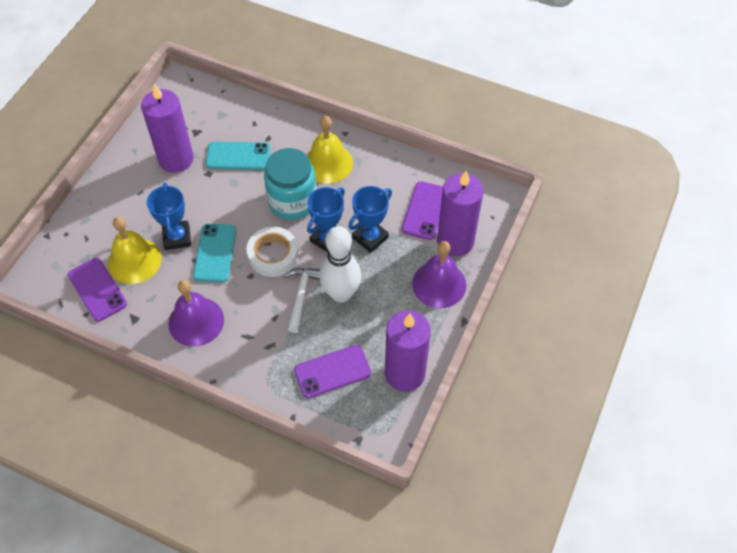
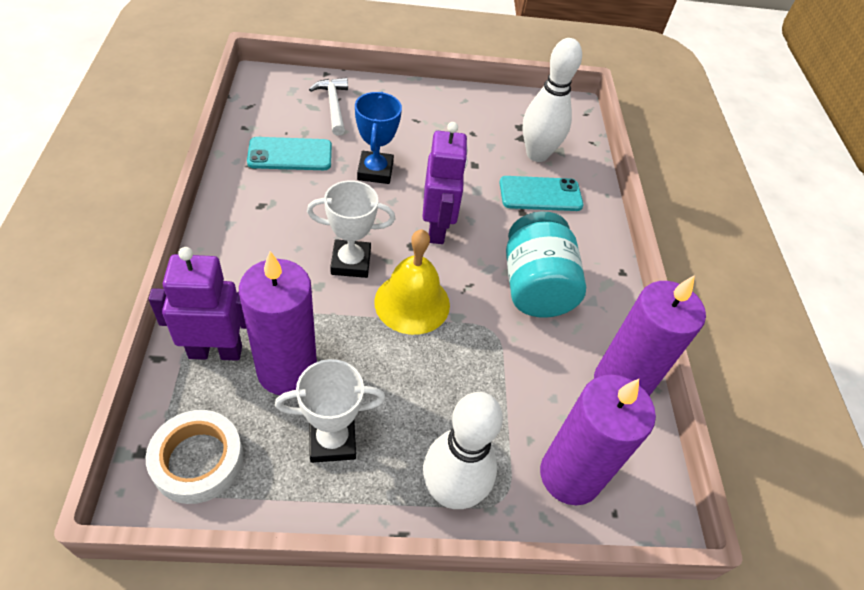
blue trophy: [147,183,191,250] [307,187,345,252] [348,186,392,253] = 3 -> [355,92,402,184] = 1
purple bell: [168,280,224,347] [412,241,466,308] = 2 -> none = 0
purple phone: [68,258,127,322] [294,345,371,398] [402,181,443,240] = 3 -> none = 0
purple robot: none = 0 -> [149,247,247,361] [422,122,468,244] = 2
white bowling pin: [319,226,361,302] = 1 -> [423,392,503,509] [523,38,582,162] = 2
white trophy: none = 0 -> [275,359,386,463] [307,180,395,278] = 2
yellow bell: [108,217,162,284] [307,116,353,184] = 2 -> [374,229,450,335] = 1

